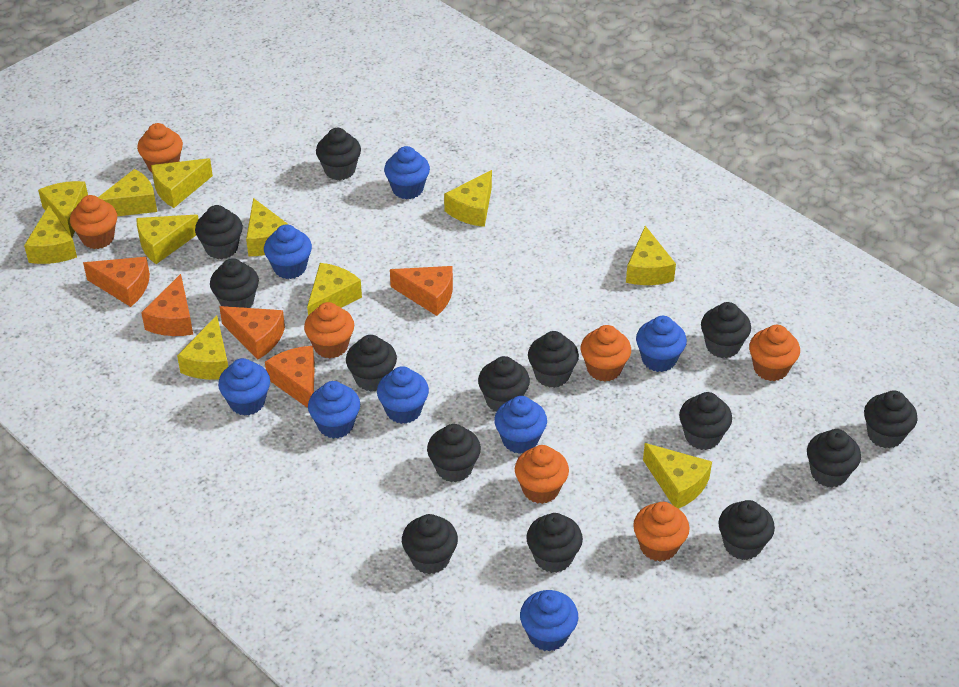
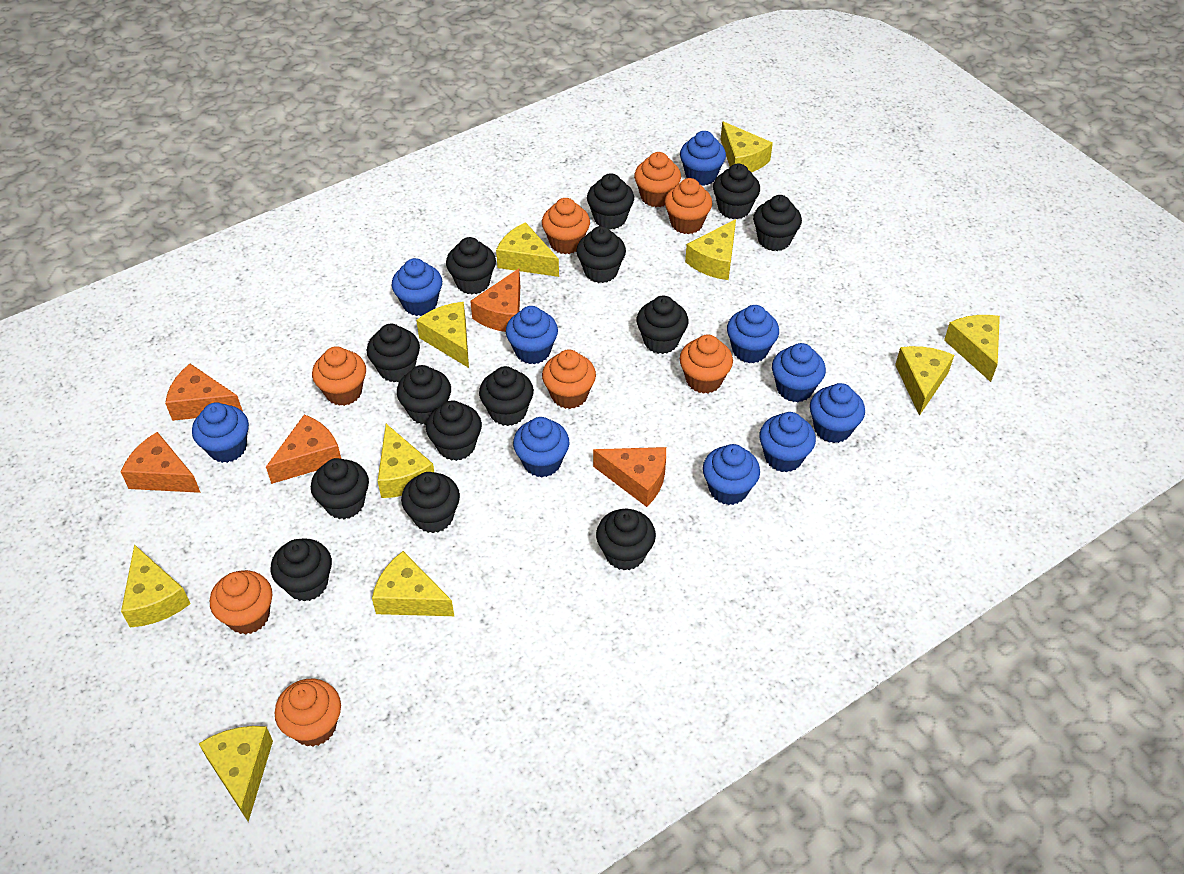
blue cupcake: [218,358,270,416] [264,224,312,279] [308,381,360,439] [377,366,429,424] [384,146,430,199] [494,396,547,454] [520,590,578,652] [636,316,687,372] = 8 -> [192,402,249,463] [392,258,442,316] [506,306,558,364] [513,417,569,477] [680,131,726,186] [703,444,760,505] [727,305,779,363] [759,412,816,472] [772,343,826,402] [810,383,865,443] = 10
orange cupcake: [70,195,117,249] [137,123,183,172] [304,302,354,358] [515,445,569,504] [581,325,631,382] [633,502,690,562] [749,325,800,381] = 7 -> [210,570,272,635] [275,679,341,747] [312,346,366,406] [542,198,590,254] [542,350,596,409] [634,152,681,207] [665,178,712,234] [680,335,733,394] = 8
yellow cheese: [24,206,77,264] [38,181,88,238] [98,169,157,216] [137,215,199,264] [151,158,213,208] [177,315,228,380] [246,198,289,256] [307,263,362,316] [444,170,492,227] [626,226,676,285] [643,443,712,509] = 11 -> [121,544,191,627] [198,726,273,822] [372,551,454,616] [378,424,434,498] [416,302,469,368] [496,222,559,277] [685,219,736,280] [721,121,773,173] [895,346,954,416] [944,315,1000,382] = 10

